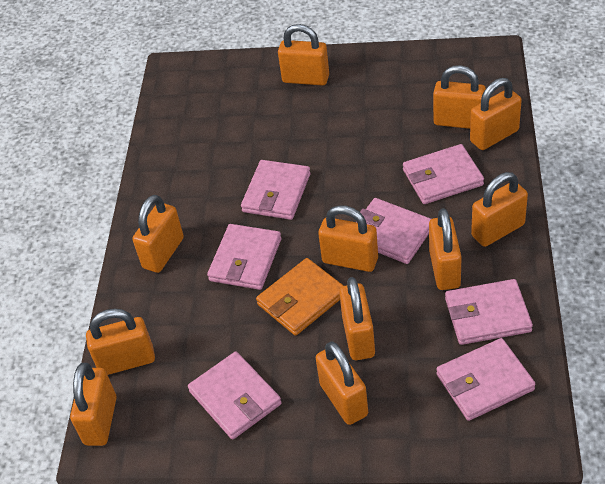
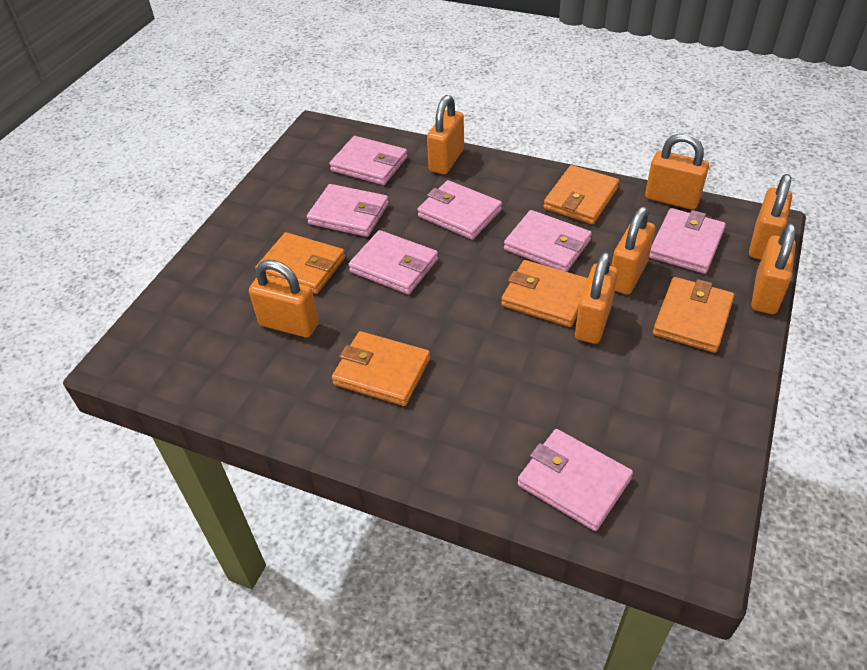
orange padlock: [70,363,117,446] [86,308,155,375] [132,195,184,273] [278,24,329,86] [316,341,368,425] [318,205,378,272] [339,277,375,360] [429,208,462,290] [433,65,486,129] [470,78,522,150] [471,172,528,247] = 11 -> [249,260,319,338] [427,95,464,174] [575,252,618,344] [611,206,655,295] [645,133,709,210] [749,174,792,260] [751,223,796,314] = 7
orange wallet: [256,258,344,336] = 1 -> [255,232,345,294] [332,331,430,406] [501,260,588,327] [543,165,619,224] [653,277,734,353] = 5

